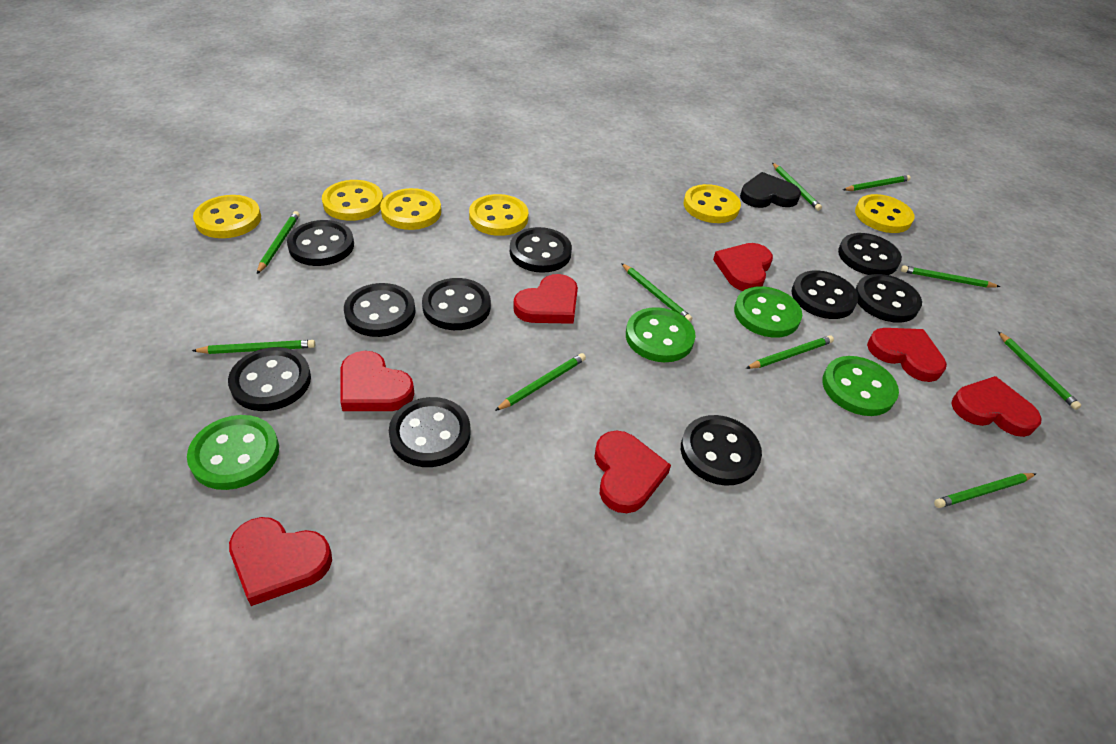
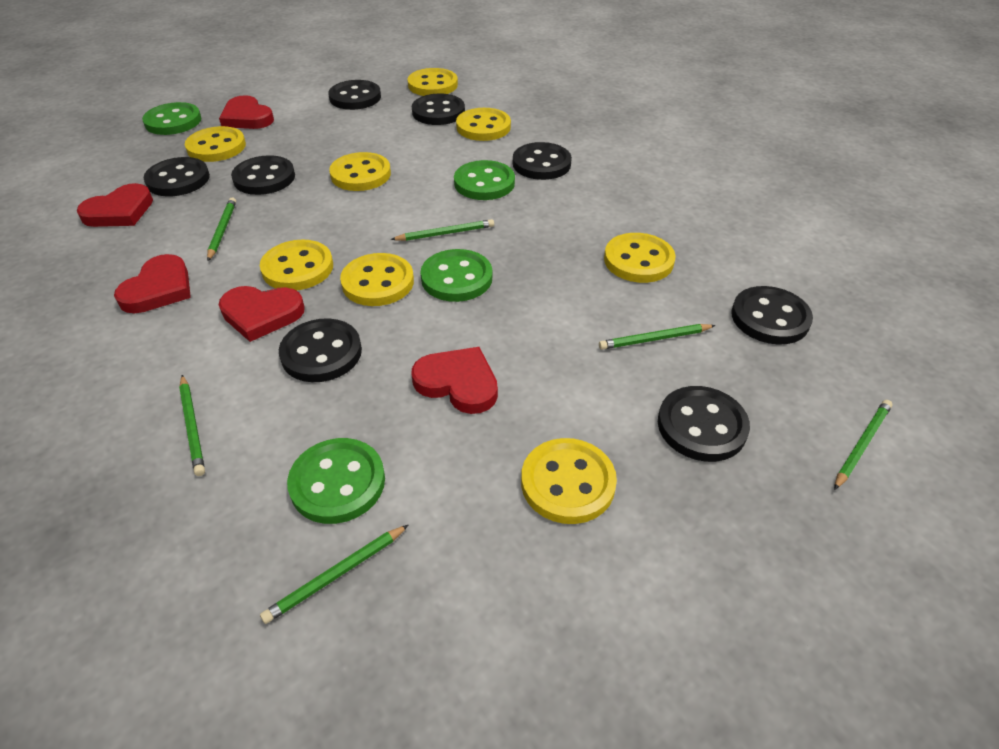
black button: [228,347,311,411] [287,220,354,266] [344,283,415,337] [389,397,471,467] [422,278,491,330] [510,227,572,273] [681,415,762,486] [791,270,859,319] [838,233,902,275] [855,274,922,323] = 10 -> [144,157,210,196] [231,155,295,195] [279,318,362,382] [328,80,381,110] [412,94,465,125] [513,142,572,180] [658,386,750,462] [731,286,813,344] = 8
black heart: [740,172,801,208] = 1 -> none = 0
green pencil: [192,340,315,354] [257,211,300,274] [495,353,586,411] [621,263,692,322] [745,335,834,369] [772,163,822,211] [843,175,911,191] [901,265,1000,288] [934,473,1036,508] [998,331,1081,410] = 10 -> [179,375,205,476] [207,197,236,261] [260,525,408,624] [391,219,494,241] [599,324,716,350] [834,400,893,490] = 6
red heart: [229,517,332,606] [341,351,415,411] [513,274,578,324] [595,431,671,513] [713,243,773,291] [867,328,947,382] [951,376,1042,437] = 7 -> [77,183,153,227] [114,254,191,313] [219,95,274,129] [219,286,305,342] [412,347,498,414] = 5
yellow button: [193,195,261,238] [322,180,383,221] [380,188,441,230] [469,194,528,236] [684,184,741,223] [855,194,914,233] = 6 -> [185,126,246,162] [260,240,333,290] [329,152,391,191] [340,253,414,306] [407,68,458,96] [456,108,511,141] [521,438,617,524] [604,233,676,283] = 8

